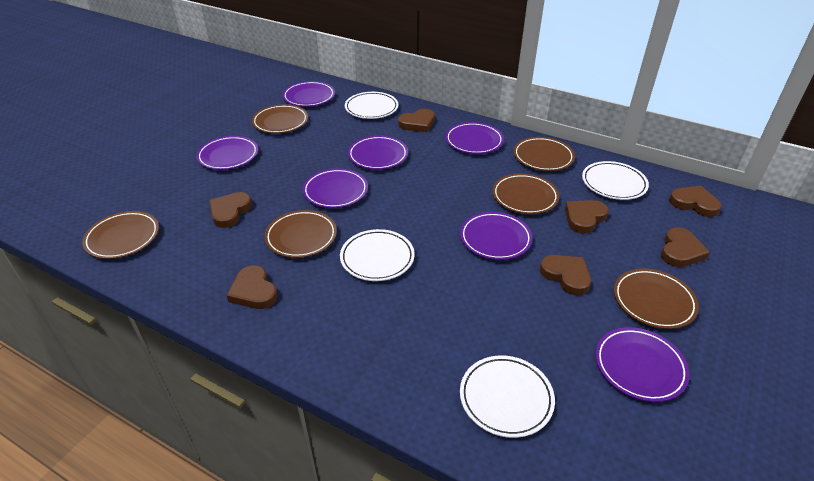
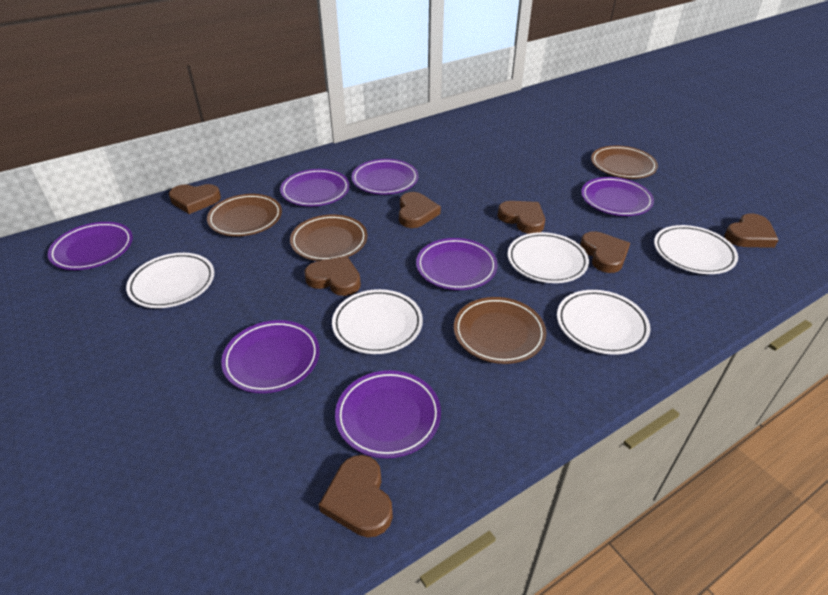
brown plate: [82,211,159,259] [252,104,308,134] [264,210,337,258] [492,173,559,214] [513,137,575,171] [614,269,699,329] = 6 -> [207,194,282,236] [290,215,367,261] [454,297,546,364] [591,146,658,179] = 4
white plate: [340,229,415,281] [345,92,398,119] [460,356,555,438] [582,161,649,200] = 4 -> [126,253,214,308] [332,289,423,354] [508,232,589,283] [557,290,650,355] [654,225,738,274] = 5

